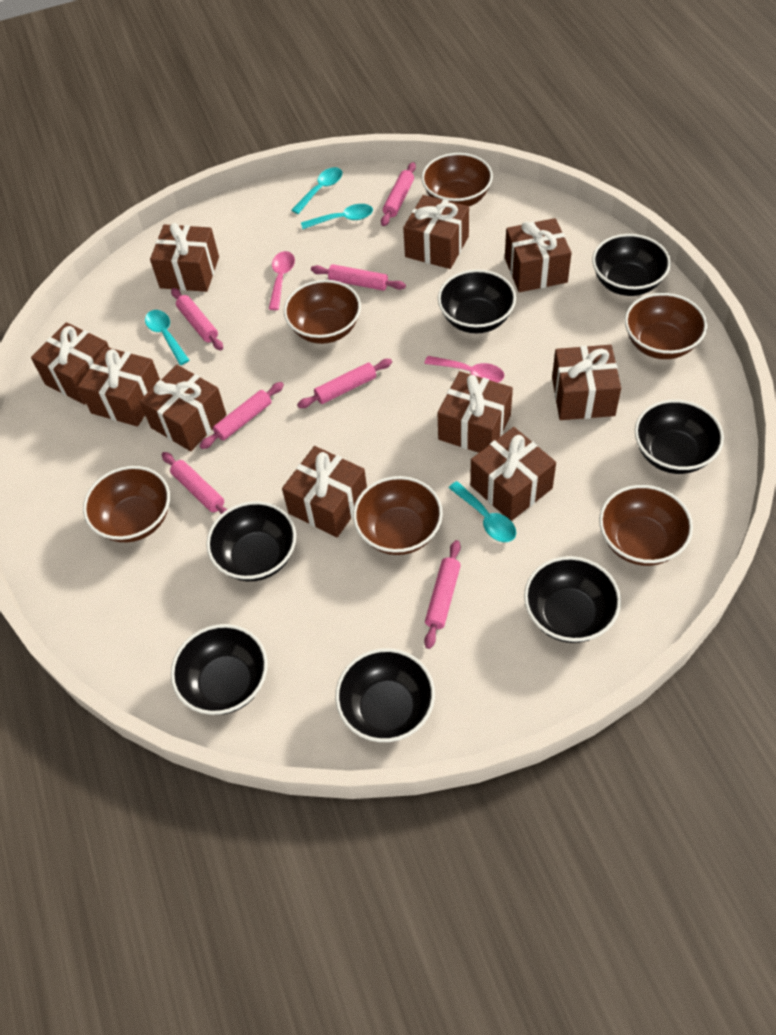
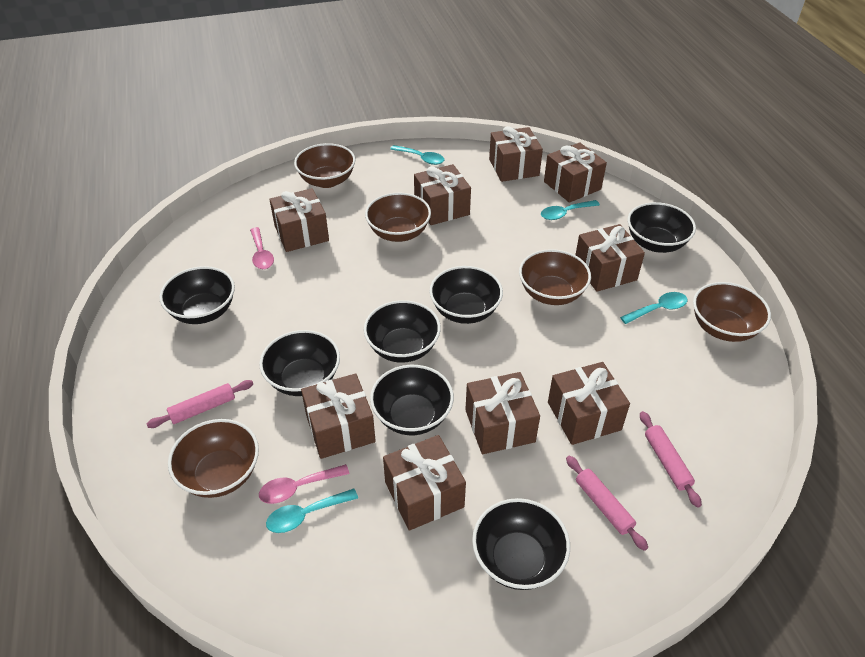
brown bowl: [83,466,170,542] [284,280,361,344] [353,476,443,555] [421,153,493,206] [599,485,693,566] [625,293,707,359] = 6 -> [168,419,259,498] [294,143,355,188] [365,193,431,242] [519,249,591,305] [693,282,771,342] = 5
brown gift: [31,322,109,405] [78,347,160,427] [140,365,226,451] [150,223,219,292] [282,446,367,537] [403,195,469,269] [438,371,513,453] [470,427,556,521] [505,218,571,292] [552,345,621,420] = 10 -> [269,188,329,252] [301,373,376,459] [383,435,466,531] [414,164,471,225] [465,372,540,454] [489,126,543,182] [544,142,607,203] [548,362,630,445] [575,224,645,292] = 9
pink rolling pin: [162,452,228,514] [171,288,223,350] [200,382,284,449] [297,359,392,408] [311,264,406,291] [381,162,416,226] [424,540,461,649] = 7 -> [147,380,253,428] [566,456,648,551] [640,411,702,508] = 3

